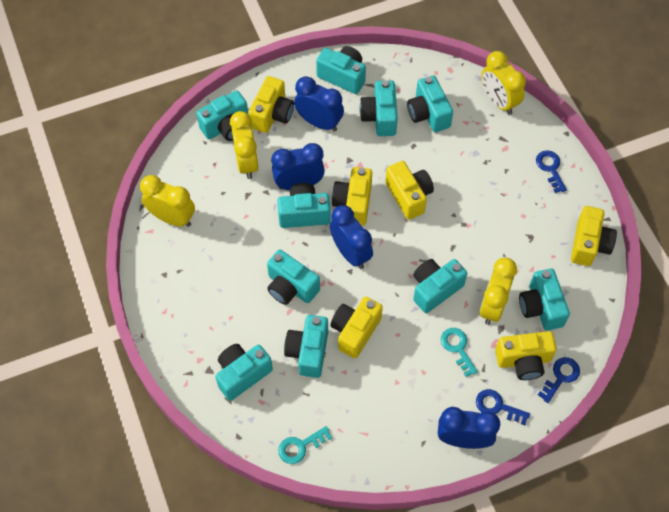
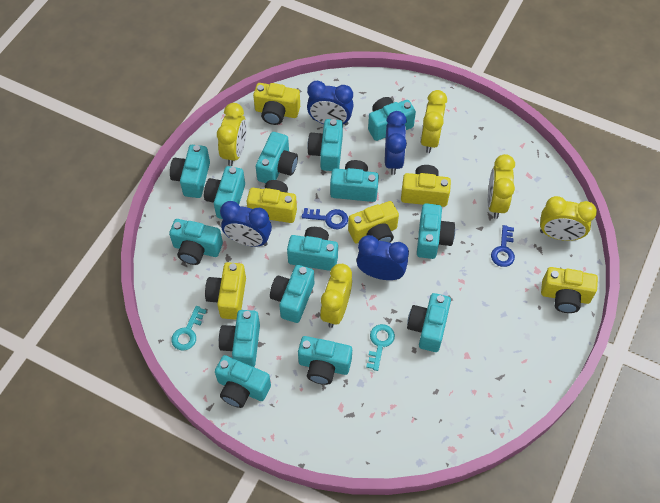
blue key: [476,389,530,425] [536,150,567,193] [538,357,580,403] = 3 -> [302,208,348,229] [491,225,515,267] = 2
turquoise camera: [196,90,248,141] [215,344,273,401] [267,250,320,305] [277,183,331,228] [284,315,328,378] [316,46,366,94] [360,80,398,136] [407,75,453,132] [413,259,467,313] [519,269,570,331] = 10 -> [169,219,223,265] [170,145,210,198] [204,166,245,219] [215,355,271,408] [219,310,260,367] [256,132,298,183] [270,265,314,323] [287,227,338,271] [298,336,352,385] [307,119,343,171] [330,160,379,202] [368,97,416,141] [407,293,451,352] [417,203,455,259] = 14
yellow clock: [140,175,195,227] [230,111,259,179] [480,258,517,325] [481,51,526,115] = 4 -> [217,103,247,166] [320,264,352,328] [420,90,447,153] [488,154,515,219] [540,196,597,241] = 5

